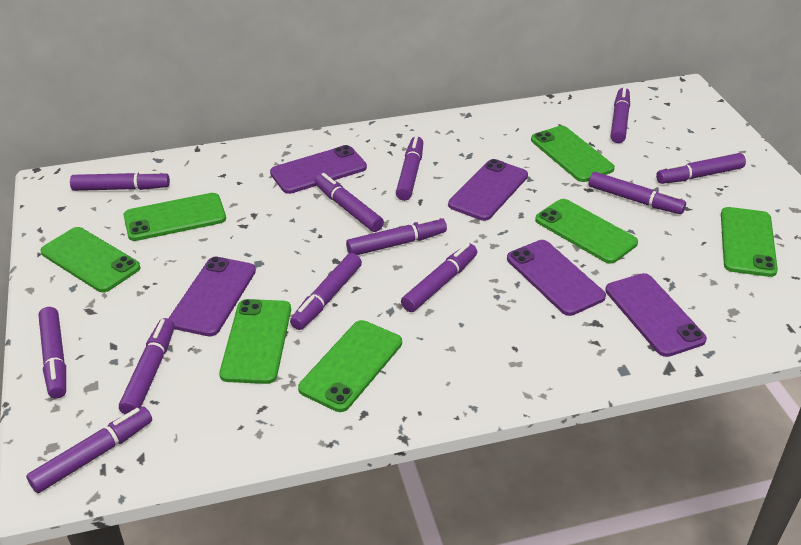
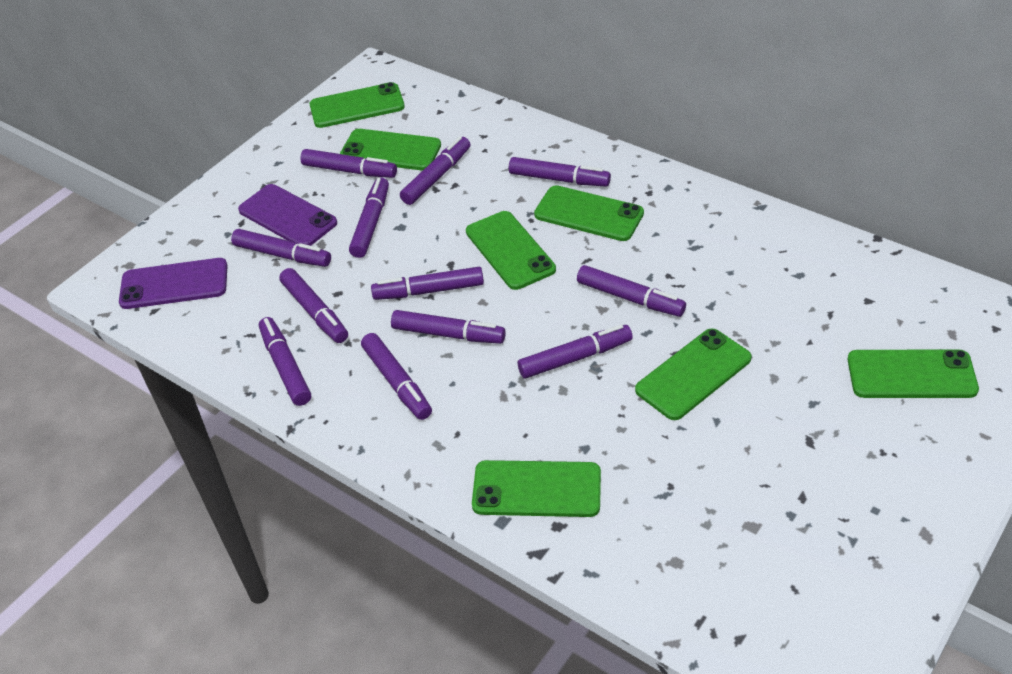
purple phone: [168,257,256,336] [270,145,367,194] [448,159,528,221] [507,240,606,316] [605,273,707,357] = 5 -> [119,258,228,309] [238,184,337,246] = 2

